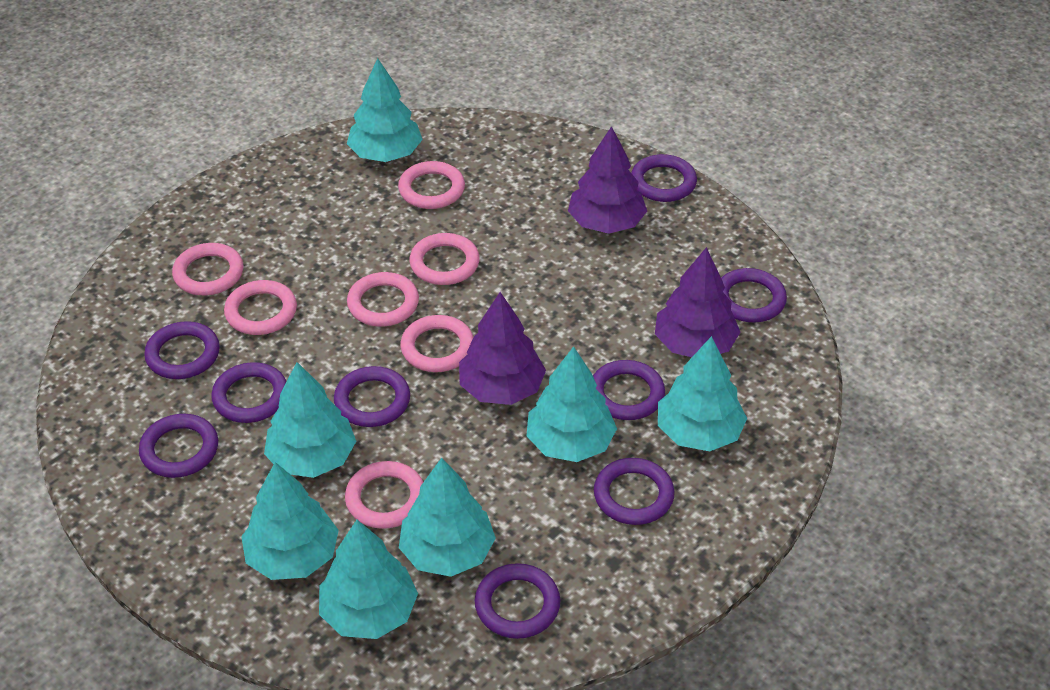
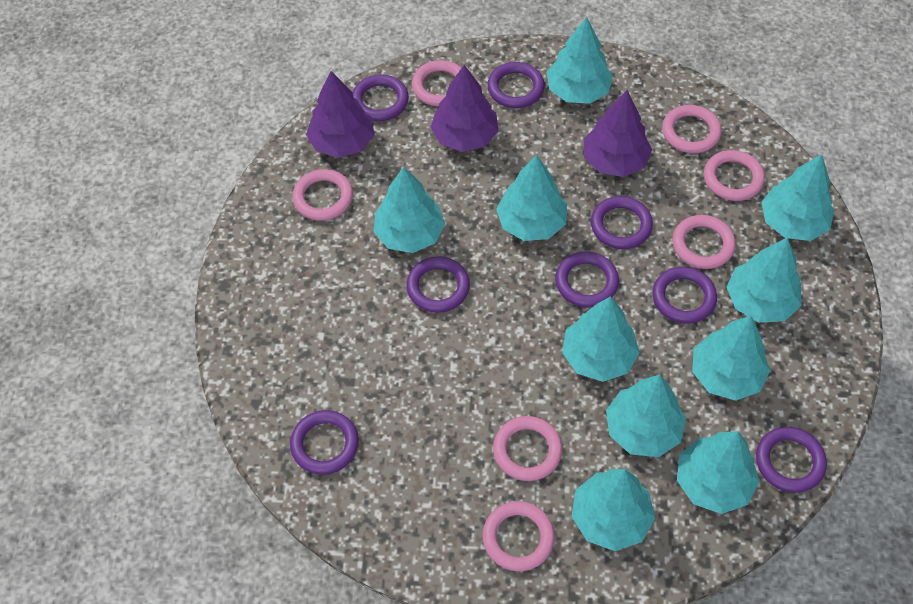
purple ring: [139,414,218,478] [144,321,220,379] [211,362,287,423] [334,366,410,427] [475,563,560,639] [593,360,665,420] [594,458,675,525] [631,154,697,202] [721,268,787,322] = 9 -> [290,410,359,475] [352,74,409,121] [406,257,470,313] [487,62,545,108] [555,251,619,308] [591,196,653,249] [653,267,717,324] [756,427,827,493] = 8
turquoise tree: [241,462,339,580] [264,362,356,478] [319,520,418,639] [347,58,423,162] [399,458,496,577] [526,346,617,462] [658,336,747,451] = 7 -> [373,167,445,253] [496,155,567,241] [546,17,613,104] [562,296,640,382] [571,469,655,551] [606,374,686,457] [677,431,760,514] [692,316,770,401] [727,237,802,323] [761,154,834,241] = 10

